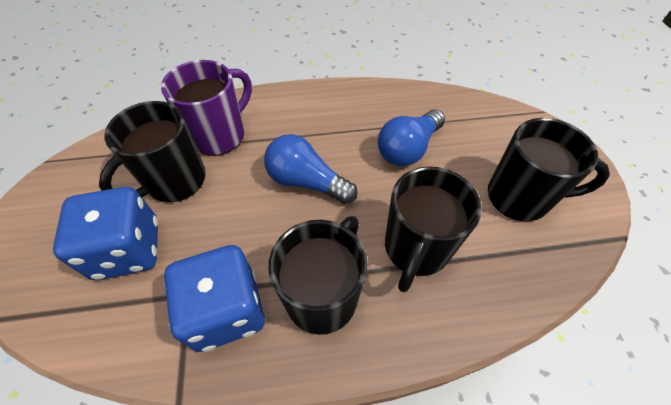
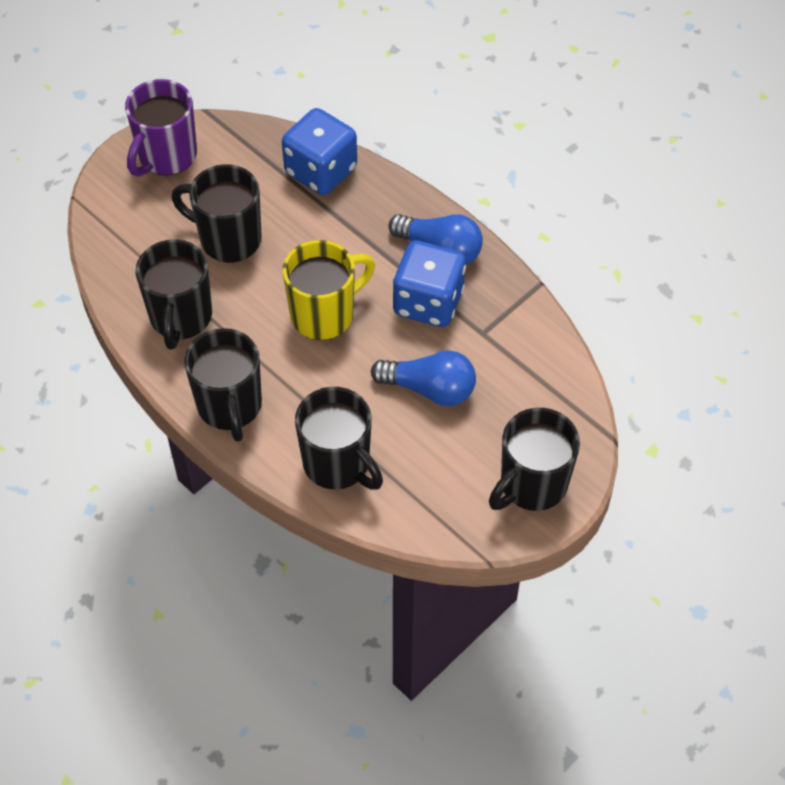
black mug: [99,101,206,202] [268,216,368,335] [385,166,482,293] [488,118,610,221] = 4 -> [136,239,212,349] [171,164,262,263] [184,328,262,442] [295,387,383,490] [489,408,580,511] = 5
yellow mug: none = 0 -> [283,240,375,340] = 1

